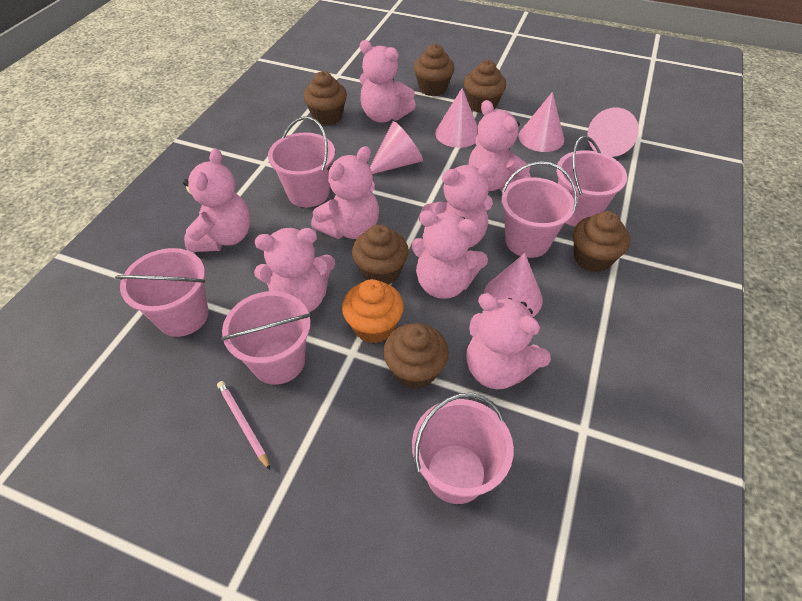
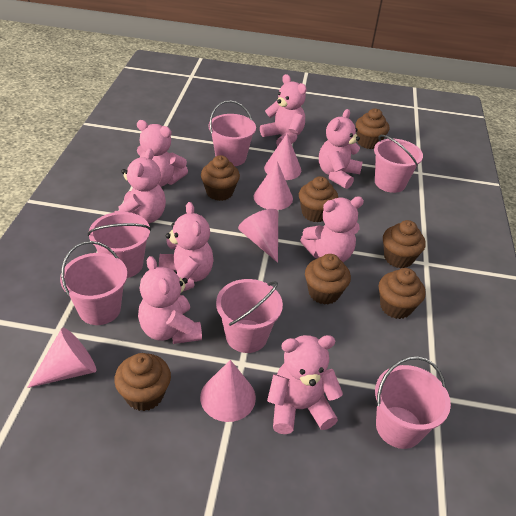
brown cupcake: [303,71,347,125] [352,224,409,285] [383,323,449,389] [414,44,455,96] [464,60,506,113] [573,211,630,272] = 6 -> [114,353,171,411] [201,155,240,201] [299,176,338,222] [305,254,351,305] [356,108,389,149] [379,268,425,319] [383,220,426,268] = 7
orange cupcake: [342,279,404,343] = 1 -> none = 0
pink pencil: [217,381,270,470] = 1 -> none = 0

